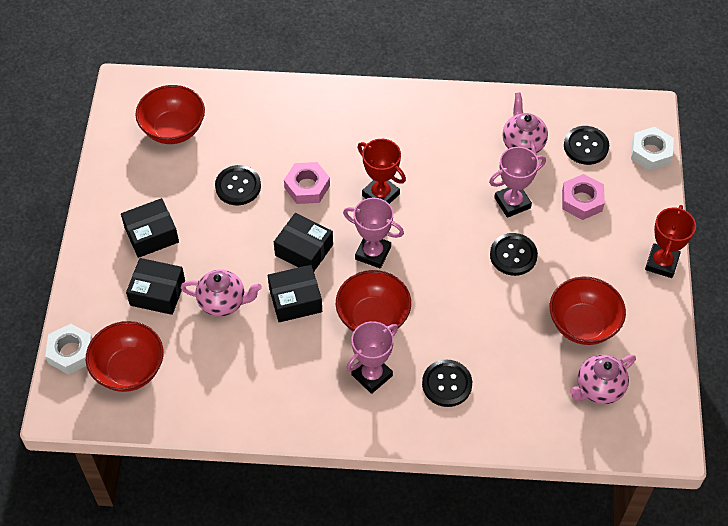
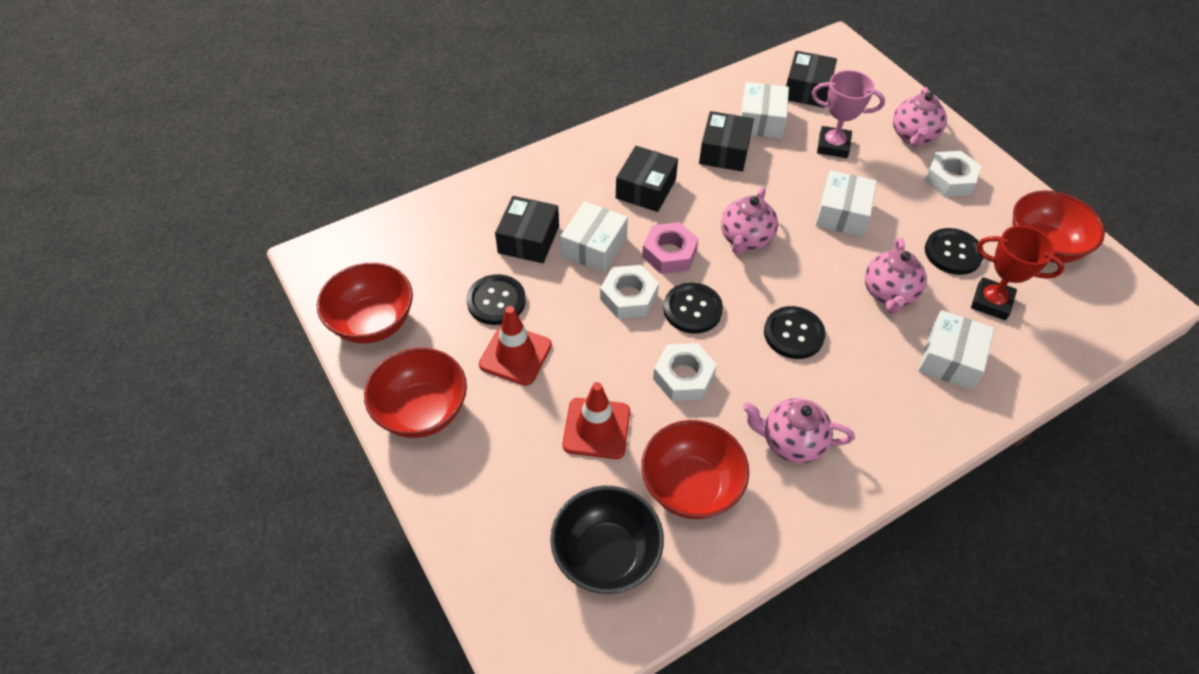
black bowl: none = 0 -> [550,486,664,594] = 1
pink nut: [284,162,330,204] [562,174,605,220] = 2 -> [642,222,699,274] = 1
pink teapot: [181,270,262,317] [503,92,548,156] [569,355,636,404] = 3 -> [721,187,778,255] [743,398,855,463] [865,238,927,314] [893,87,947,148] = 4
pink trophy: [343,198,404,268] [346,321,398,394] [489,147,546,218] = 3 -> [811,70,885,158] = 1
red traffic cone: none = 0 -> [479,306,552,386] [562,382,630,459] = 2
red trophy: [357,139,406,204] [645,205,696,278] = 2 -> [971,225,1064,320] = 1
white box: none = 0 -> [560,201,628,273] [741,82,789,139] [816,170,877,236] [918,310,995,390] = 4
white nut: [45,324,93,375] [631,127,674,171] = 2 -> [600,265,659,318] [653,343,717,401] [925,151,981,197] = 3

